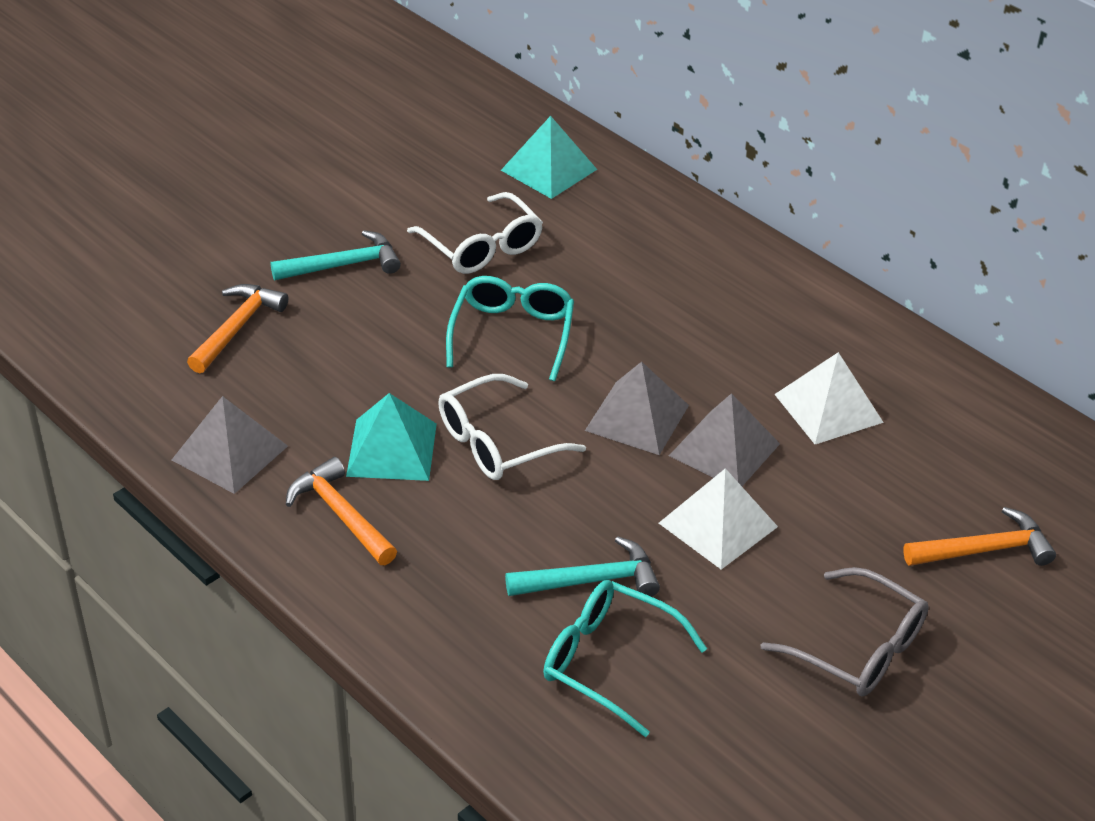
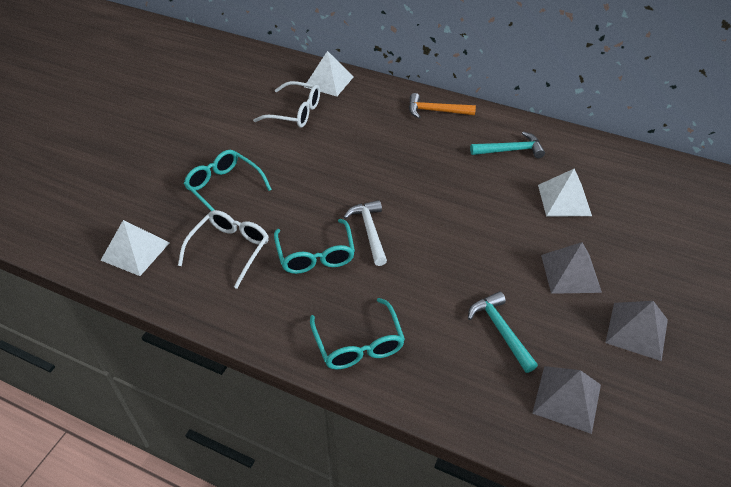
grey glasses: [761,567,929,696] = 1 -> none = 0
orange hammer: [187,284,288,373] [286,457,397,565] [903,507,1056,566] = 3 -> [409,93,476,118] = 1
turquoise glasses: [446,276,574,381] [543,580,707,737] = 2 -> [184,150,272,211] [274,219,355,274] [310,298,405,369] = 3
turquoise pyramid: [346,393,437,481] [501,116,597,199] = 2 -> none = 0
white hammer: none = 0 -> [344,200,387,266] = 1
white pyramid: [659,468,778,569] [774,352,884,444] = 2 -> [101,220,170,276] [304,51,354,97] [538,169,592,217] = 3

